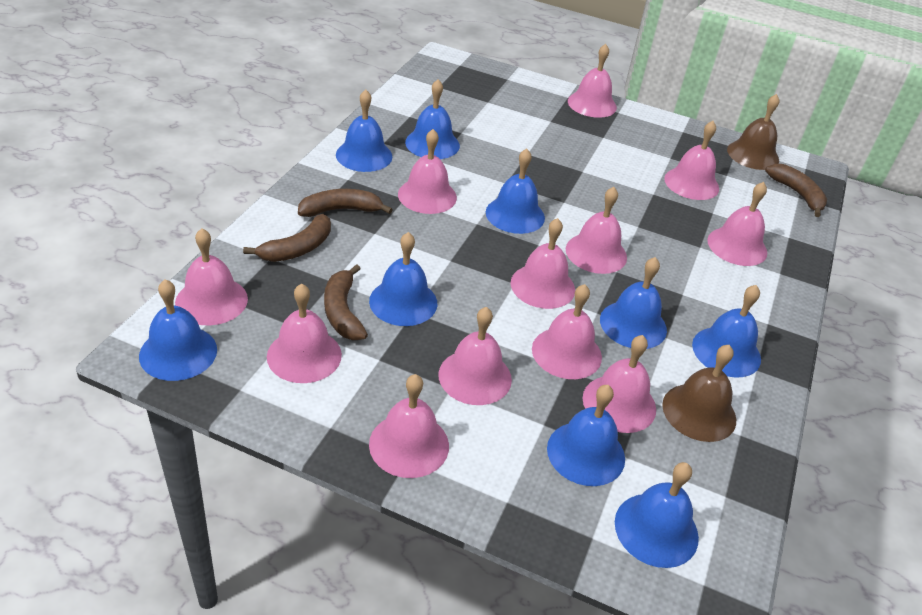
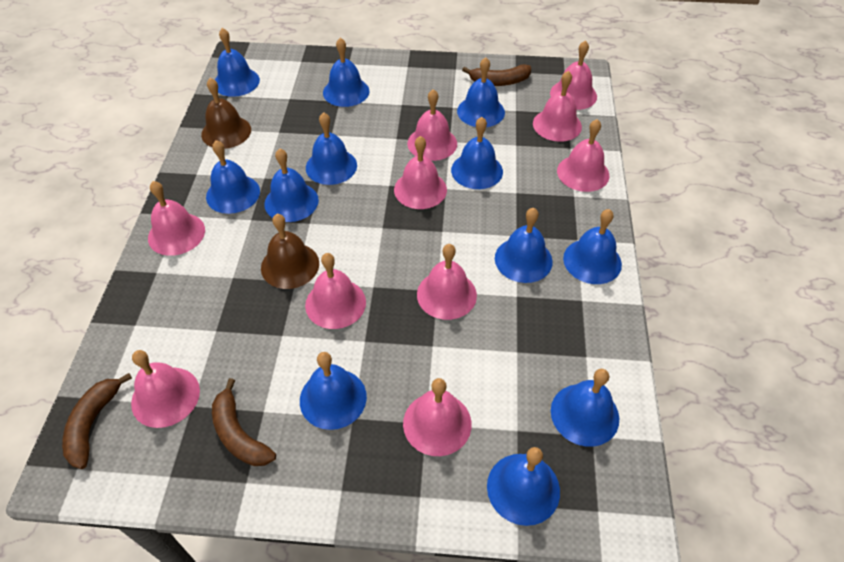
blue bell: [139,280,217,381] [336,89,393,172] [369,232,437,326] [405,79,460,159] [486,149,545,234] [547,385,625,486] [600,257,667,349] [615,462,699,568] [692,285,761,377] = 9 -> [206,140,260,214] [215,28,260,97] [264,148,319,222] [300,352,367,430] [306,112,357,185] [323,38,369,107] [451,117,503,189] [457,57,505,127] [487,447,560,526] [495,208,553,283] [551,369,619,447] [563,209,622,284] = 12
brown banana: [243,214,331,262] [298,189,393,217] [324,264,368,340] [765,164,827,217] = 4 -> [62,373,132,469] [212,378,276,466] [462,64,531,86] = 3
pink bell: [175,228,248,325] [267,284,342,383] [369,374,449,478] [398,129,457,214] [438,307,512,405] [510,218,575,309] [532,284,602,379] [566,187,627,274] [568,44,617,118] [582,335,656,433] [664,121,719,200] [707,182,767,266] = 12 -> [131,350,200,428] [148,181,205,256] [305,253,366,329] [394,136,447,209] [403,378,472,456] [407,89,457,161] [417,244,477,320] [533,71,582,142] [550,40,597,110] [557,119,609,192] = 10

